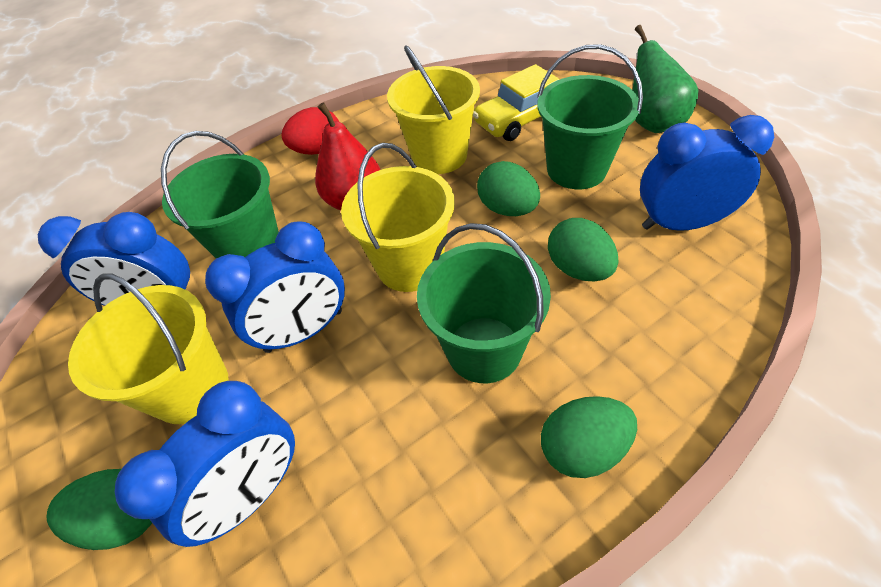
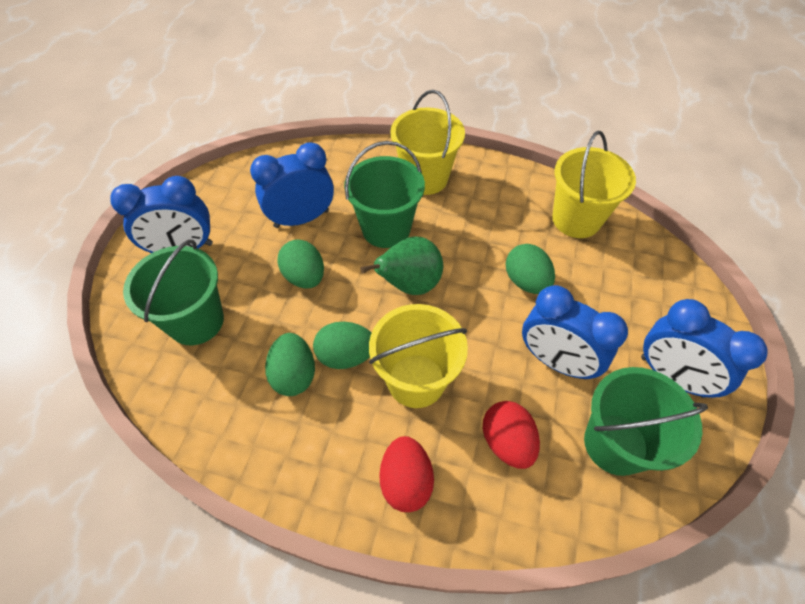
red egg: [281,107,339,155] = 1 -> [379,436,434,512] [483,401,540,469] = 2
red pear: [315,102,380,210] = 1 -> none = 0
yellow car: [473,64,559,141] = 1 -> none = 0

